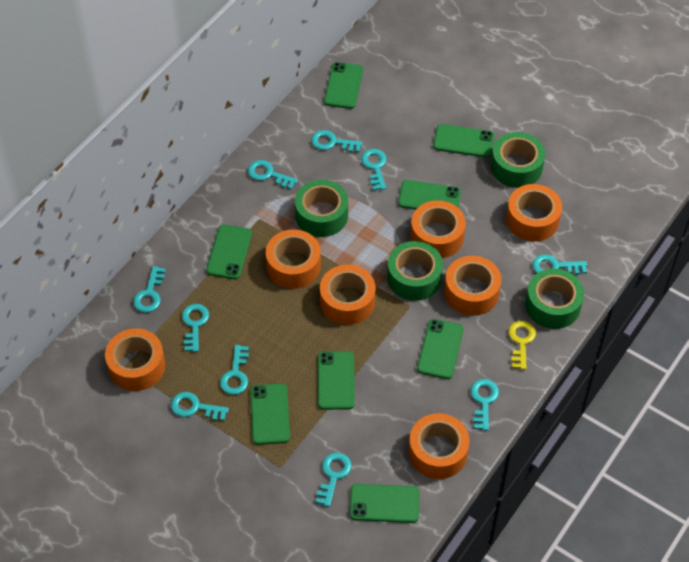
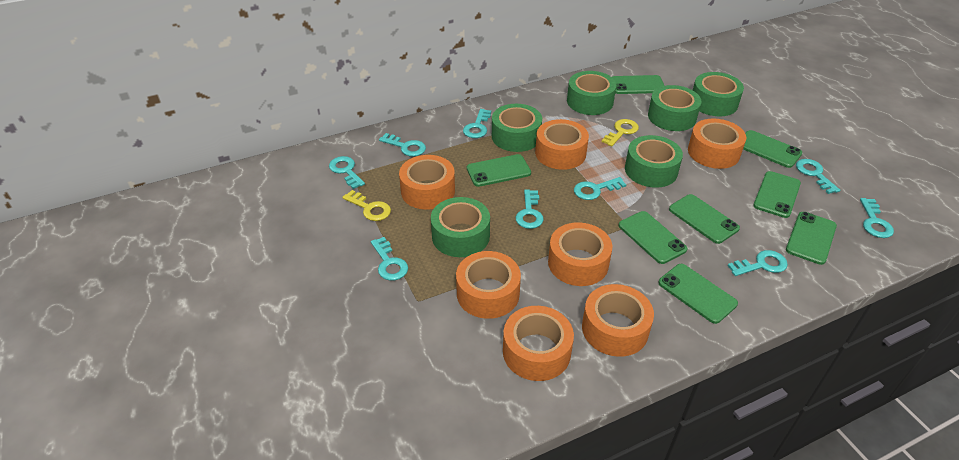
green tape: [295,180,348,237] [387,241,443,301] [491,132,545,188] [525,268,584,329] = 4 -> [431,197,490,257] [492,104,542,152] [567,71,616,115] [625,135,683,188] [648,85,702,131] [693,72,744,116] = 6
turquoise key: [133,266,166,313] [171,392,229,421] [182,304,209,352] [220,345,249,395] [248,160,298,190] [311,130,363,152] [316,453,352,507] [361,149,387,191] [471,379,499,431] [533,254,587,274] = 10 -> [329,156,365,189] [371,237,408,281] [379,133,426,157] [463,109,491,138] [516,190,544,229] [574,177,626,200] [727,250,788,276] [796,159,840,194] [860,198,894,238] = 9
yellow key: [508,321,536,370] = 1 -> [342,190,391,221] [602,119,639,147] = 2

